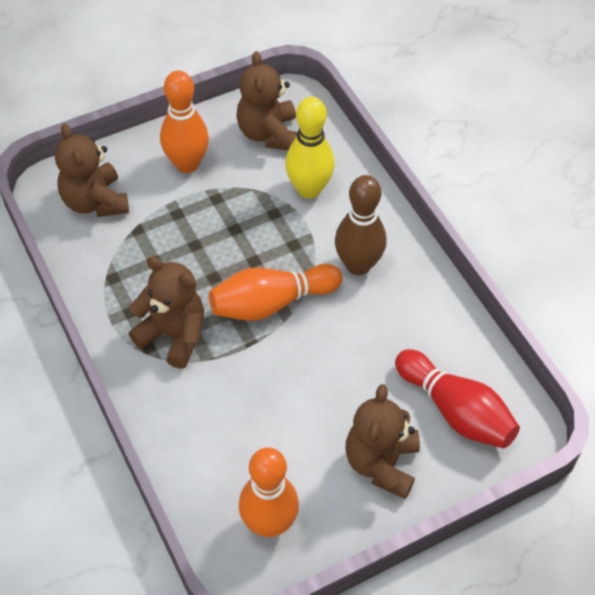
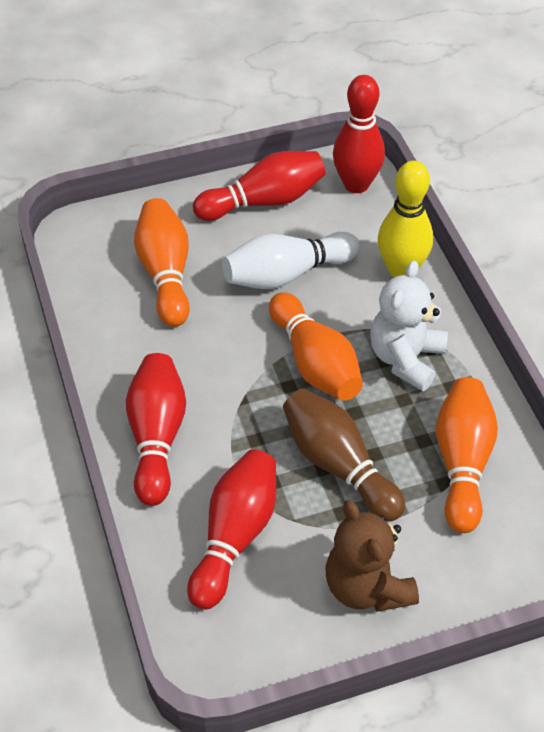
brown teddy bear: [55,124,129,217] [129,256,204,369] [236,51,298,150] [345,384,420,499] = 4 -> [325,500,419,612] = 1
red bowling pin: [395,349,520,448] = 1 -> [126,353,186,506] [187,449,276,610] [193,151,325,221] [333,75,385,193] = 4
white bowling pin: none = 0 -> [222,231,360,289] = 1
white teddy bear: none = 0 -> [370,261,448,391] = 1

